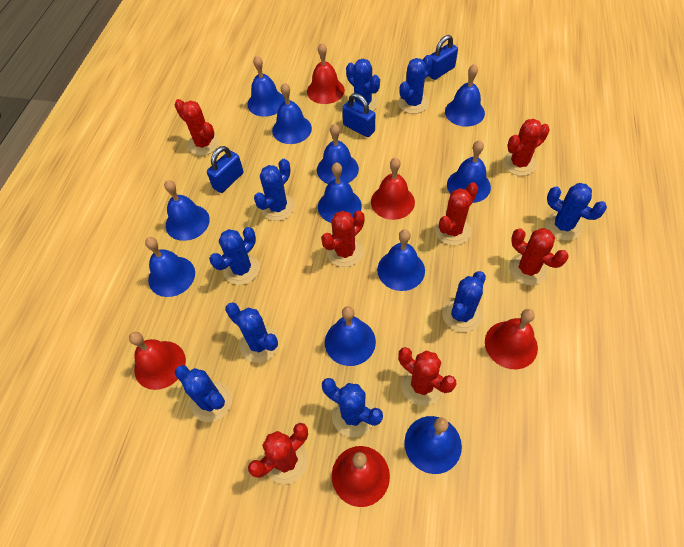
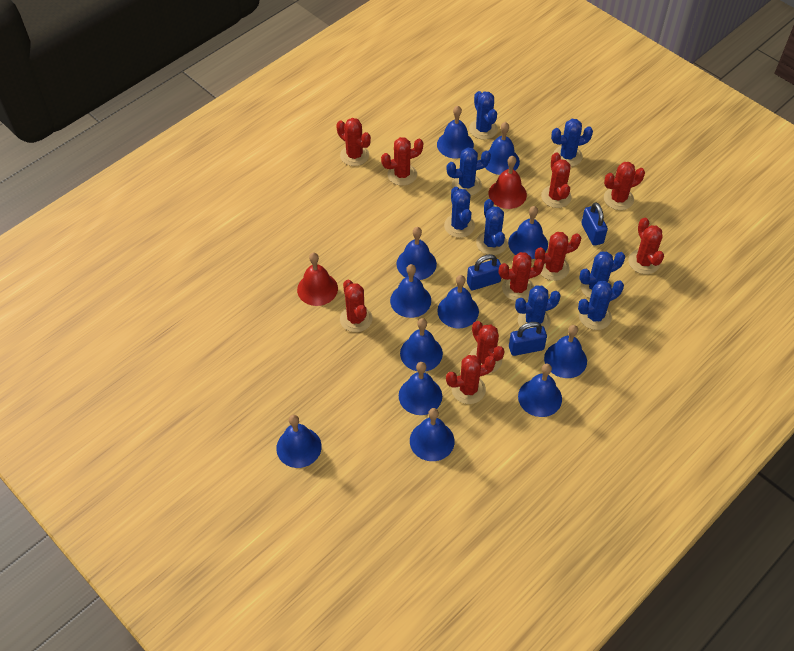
blue bell: [145,237,195,297] [164,180,210,241] [247,55,285,117] [272,83,312,144] [317,124,359,184] [318,162,362,223] [325,306,376,366] [377,230,425,291] [404,416,462,474] [445,64,485,127] [447,140,491,203] = 11 -> [276,415,322,468] [390,264,431,318] [396,227,437,280] [399,362,442,415] [400,318,443,371] [410,408,455,461] [437,106,474,159] [437,275,479,328] [485,122,520,175] [508,206,548,259] [518,364,562,417] [544,325,587,378] = 12
blue cactus: [175,365,232,422] [209,227,260,285] [225,302,279,363] [254,159,295,221] [322,378,383,437] [346,59,380,111] [398,55,432,114] [442,271,486,332] [545,183,607,241] = 9 -> [444,187,475,238] [447,148,491,196] [469,91,498,140] [476,199,507,255] [515,286,561,331] [551,119,593,167] [578,281,624,330] [579,252,625,298] = 8
red bell: [129,332,186,390] [307,43,345,104] [332,446,390,507] [371,158,415,220] [485,309,538,369] = 5 -> [297,253,338,306] [488,156,527,209] = 2
red cactus: [175,99,219,156] [248,423,308,484] [321,210,365,267] [398,347,456,406] [435,182,478,245] [503,119,550,176] [509,228,569,285] = 7 -> [336,118,371,166] [340,280,373,332] [381,137,423,186] [446,355,496,404] [469,321,505,373] [499,252,544,301] [535,232,581,281] [541,152,572,208] [604,162,645,210] [628,218,664,274] = 10

